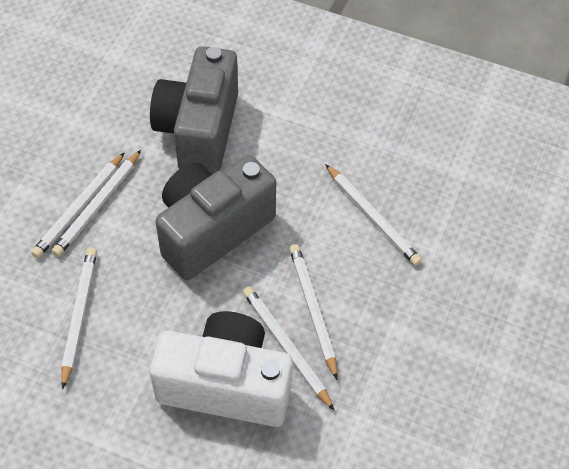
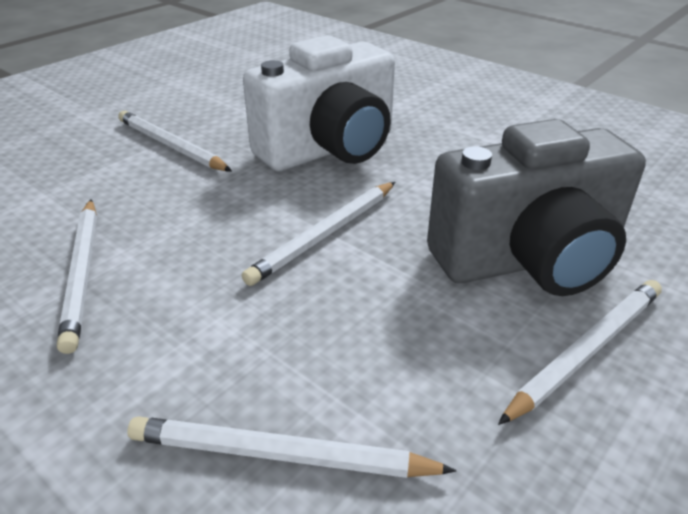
grey camera: [150,46,238,174] [155,155,276,280] = 2 -> [427,119,646,296] = 1
white pencil: [31,152,125,258] [52,150,141,257] [61,248,97,389] [243,287,335,411] [289,244,338,380] [325,164,422,266] = 6 -> [57,199,97,354] [118,111,232,171] [127,416,457,478] [242,182,395,286] [498,280,662,425] = 5

